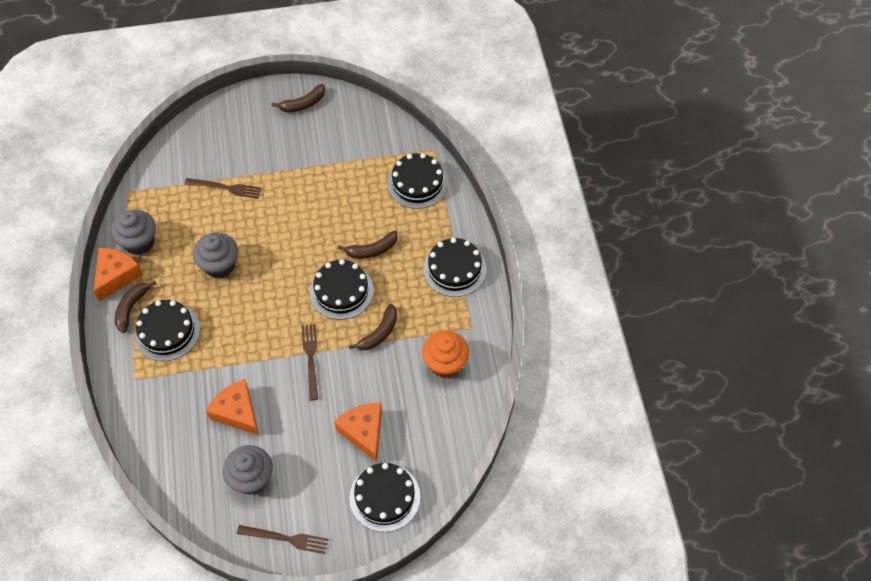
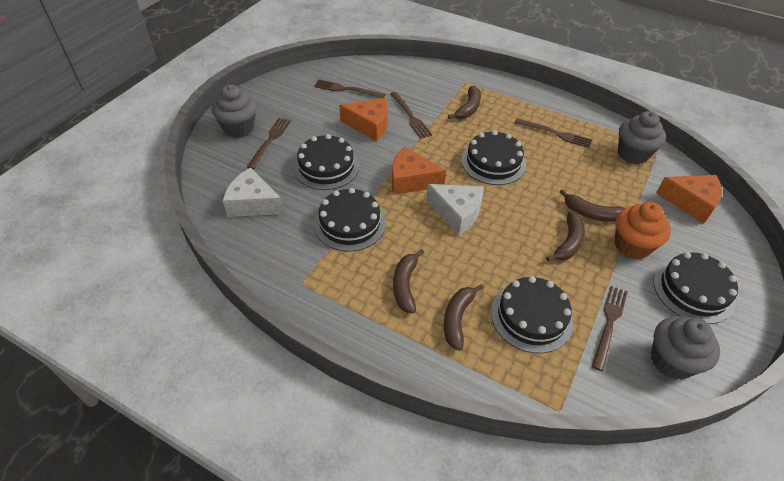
brown banana: [115,281,157,333] [271,84,325,112] [337,231,398,259] [349,304,397,350] = 4 -> [393,249,424,313] [444,284,484,351] [448,86,481,119] [546,212,585,261] [560,189,625,222] = 5
brown fork: [185,178,262,199] [237,525,329,554] [302,324,318,401] = 3 -> [247,118,291,169] [314,79,385,98] [390,92,432,139] [515,119,592,148] [592,286,628,371] = 5
white cheese: none = 0 -> [223,168,284,217] [426,184,484,235] = 2

